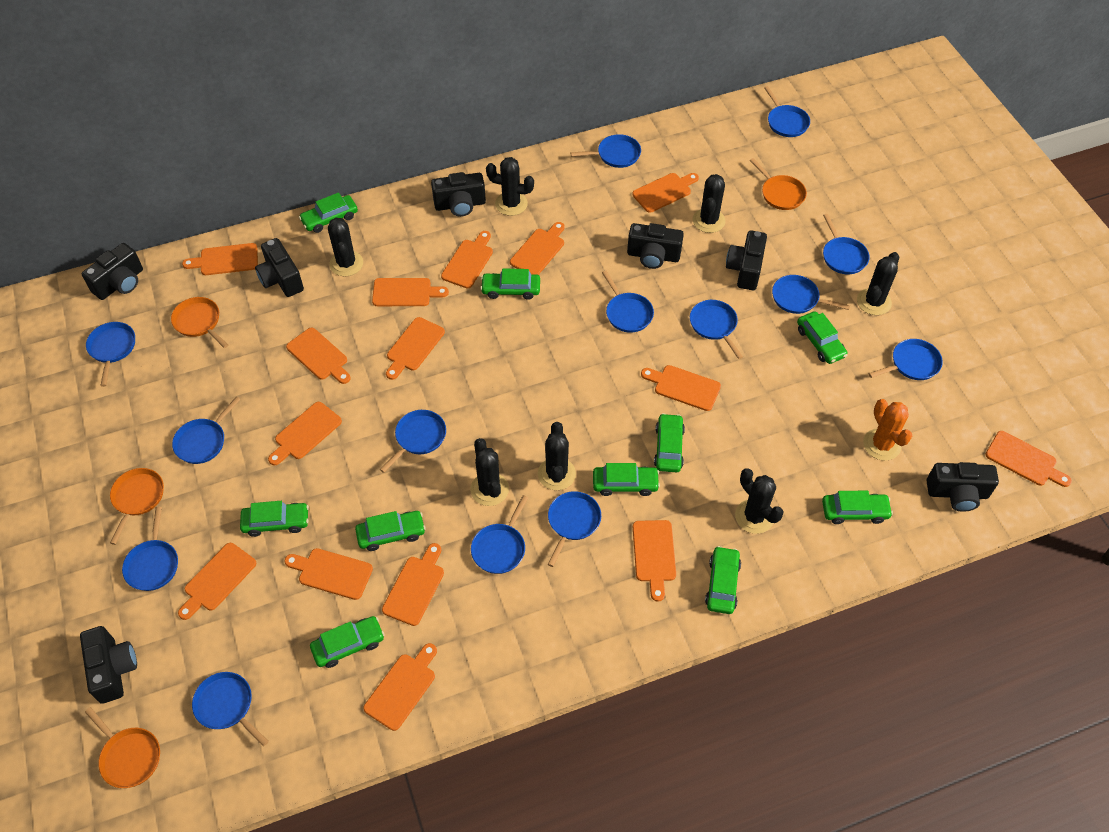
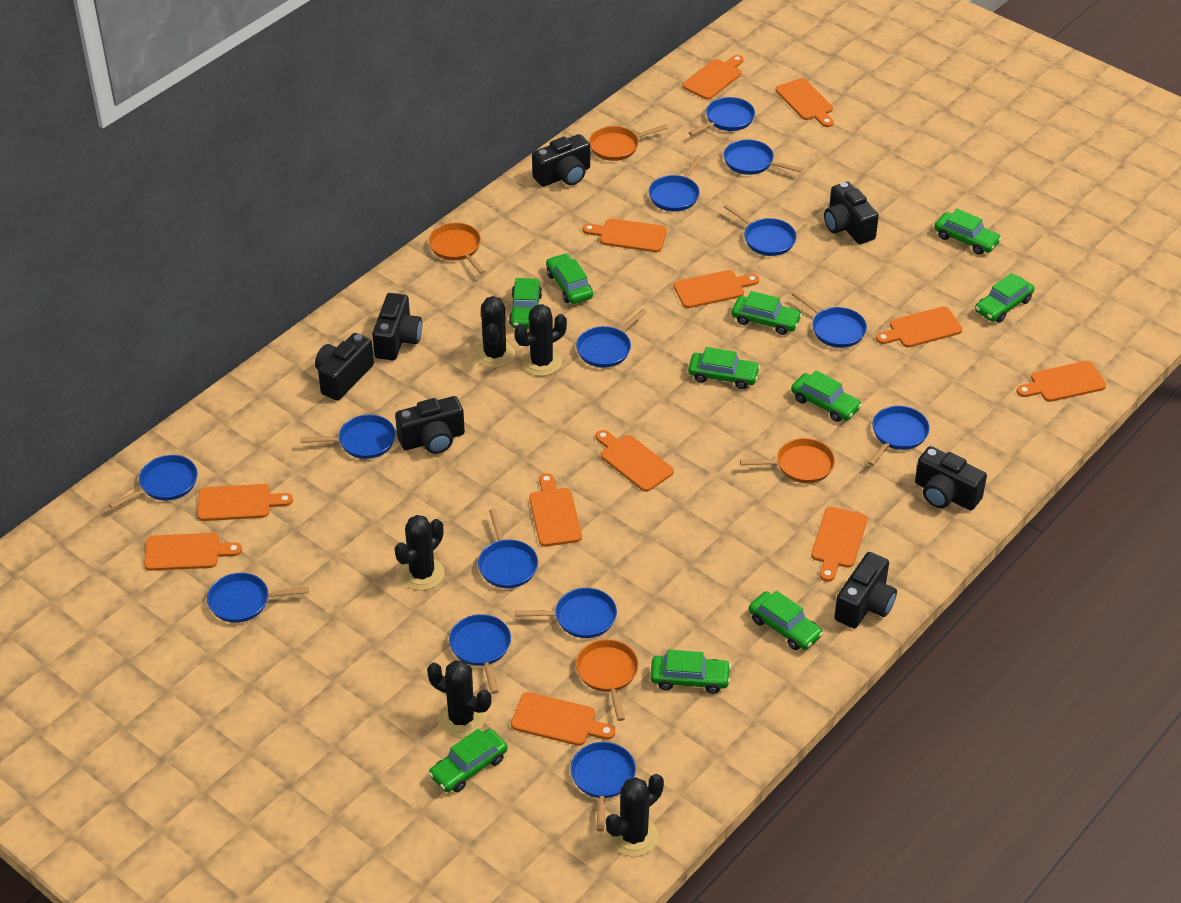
black cactus: [328,218,363,276] [470,438,509,506] [486,157,534,216] [538,422,576,490] [693,174,726,233] [735,468,783,534] [857,252,899,315] = 7 -> [394,515,444,590] [427,660,491,738] [475,296,515,368] [514,304,567,376] [606,774,664,857] = 5
orange cactus: [863,399,912,461] = 1 -> none = 0
orange cutting board: [178,543,256,620] [182,243,258,275] [268,402,342,465] [285,548,373,600] [286,328,351,384] [363,643,437,731] [372,278,449,306] [382,543,444,626] [386,317,445,380] [441,231,493,289] [510,222,565,275] [632,173,699,213] [633,520,676,602] [641,365,721,411] [985,431,1072,487] = 15 -> [144,533,242,571] [197,484,293,521] [511,692,615,746] [529,473,582,546] [583,218,667,252] [596,430,674,492] [673,270,759,308] [682,55,744,100] [776,78,833,127] [811,507,867,582] [876,306,963,347] [1016,361,1106,402] = 12

